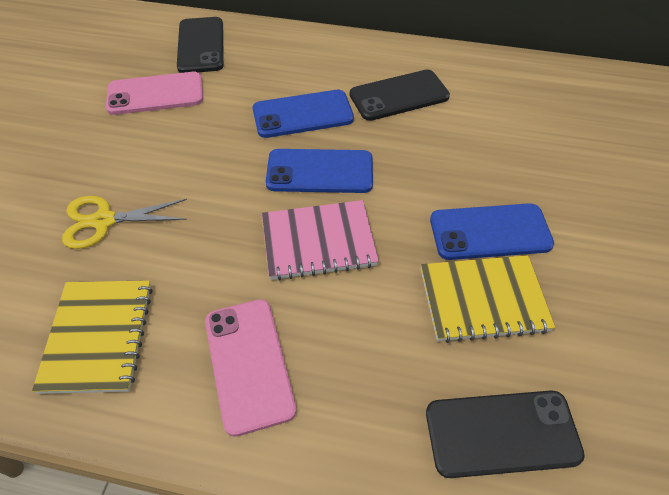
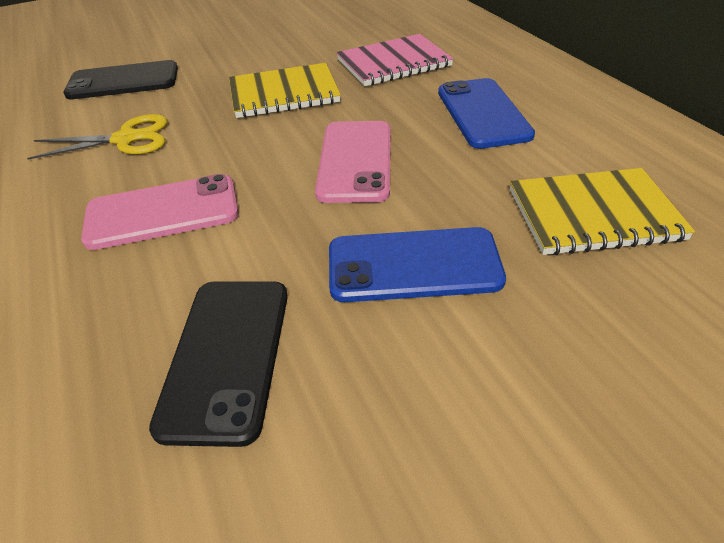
black phone: [177,17,224,73] [350,69,450,121] [426,390,585,478] = 3 -> [64,60,178,99] [149,281,288,447] = 2
blue phone: [253,90,354,138] [266,149,373,193] [430,203,554,260] = 3 -> [329,227,506,302] [438,78,535,149] = 2

